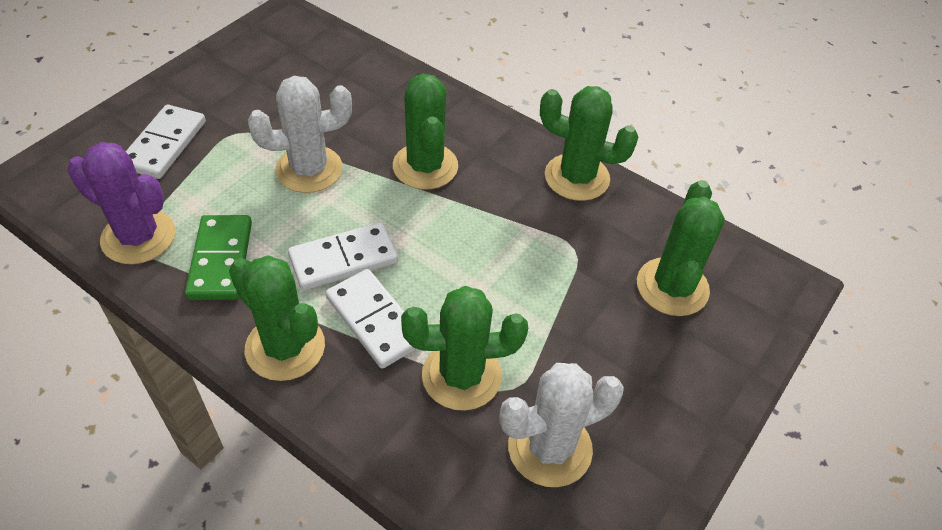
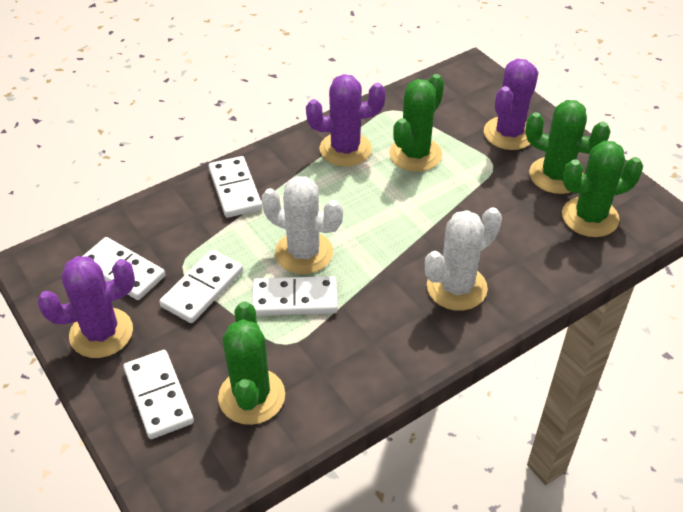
green cactus: [229,255,325,381] [393,74,458,189] [401,286,528,411] [540,86,639,201] [637,180,725,316] = 5 -> [218,301,285,425] [389,74,444,172] [525,100,611,194] [562,141,643,237] = 4
green domino: [185,215,252,300] = 1 -> none = 0
purple cactus: [68,142,175,264] = 1 -> [37,256,135,358] [306,74,386,166] [484,59,539,150] = 3
white domino: [125,105,206,179] [288,222,398,290] [326,269,416,369] = 3 -> [82,237,165,300] [123,350,194,439] [159,249,243,323] [209,156,262,218] [252,276,338,316] = 5

